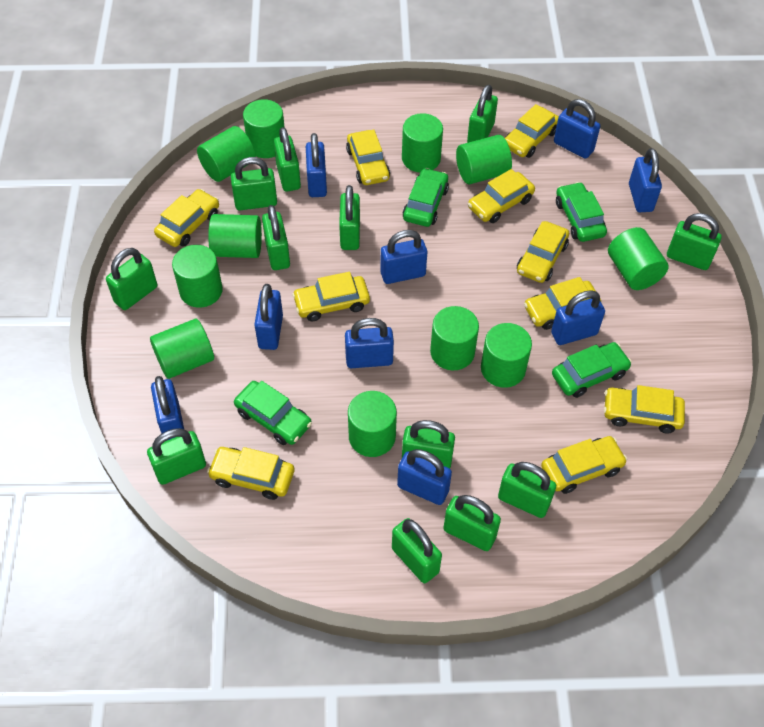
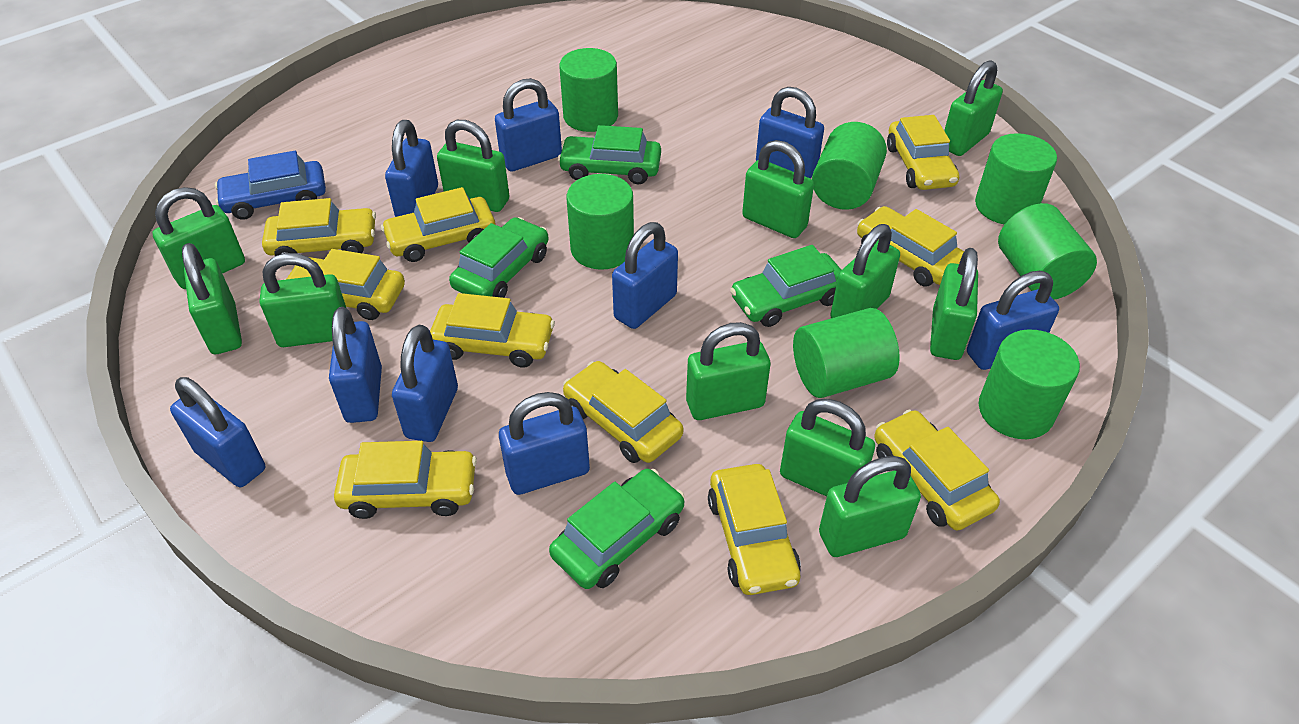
blue car: none = 0 -> [215,151,326,220] = 1
green cylinder: [150,319,214,379] [172,245,223,308] [197,126,256,182] [208,214,262,258] [243,99,285,158] [348,391,397,457] [402,113,443,172] [430,306,479,370] [456,135,512,185] [481,323,532,388] [608,227,669,290] = 11 -> [559,48,618,132] [567,174,634,270] [793,308,900,398] [812,122,887,210] [975,133,1057,225] [979,329,1080,439] [998,203,1097,299] = 7
green padlock: [106,248,157,310] [147,428,206,485] [231,157,277,210] [262,205,290,270] [274,127,301,192] [339,185,360,250] [392,518,442,583] [402,420,455,469] [443,495,501,551] [467,85,498,143] [498,462,556,518] [667,213,722,270] = 12 -> [152,187,245,289] [182,243,242,354] [260,253,346,347] [437,120,510,212] [686,322,771,420] [742,140,814,238] [780,399,875,497] [819,456,921,557] [830,224,900,318] [930,248,978,360] [944,60,1003,156] = 11

